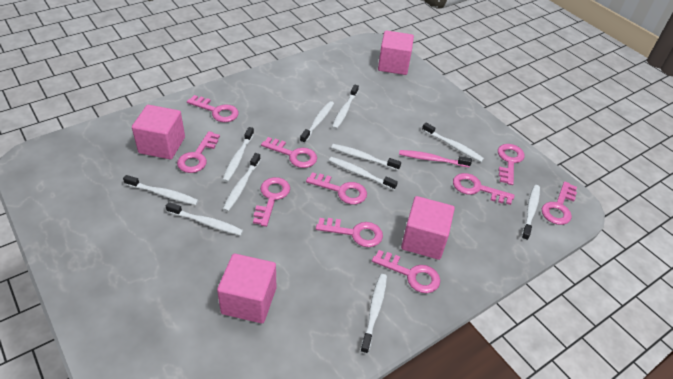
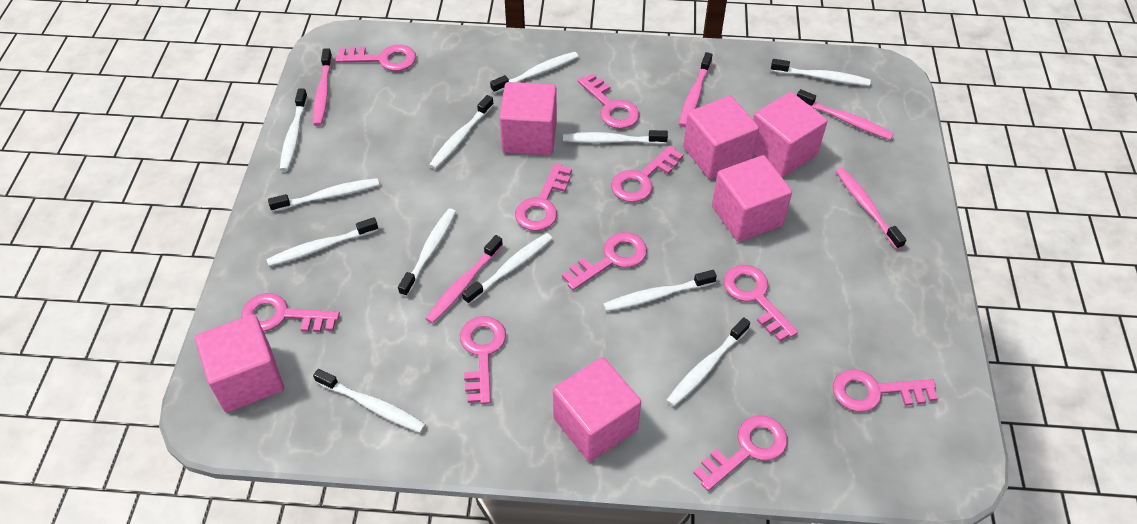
pink cube: [132,105,185,159] [217,253,276,323] [378,30,414,75] [401,196,455,260] = 4 -> [195,314,284,412] [499,82,557,155] [553,357,641,462] [683,96,759,179] [712,155,792,242] [753,92,827,177] = 6
pink toothbrush: [399,150,472,167] = 1 -> [313,48,332,126] [425,235,503,324] [679,52,712,127] [797,89,893,140] [836,168,906,249] = 5
white toothbrush: [123,175,199,205] [166,202,244,236] [222,127,254,182] [223,153,261,212] [300,101,334,143] [329,157,398,190] [331,144,401,171] [332,85,359,130] [360,274,387,354] [422,122,484,162] [521,185,540,241] = 11 -> [266,217,378,267] [268,178,379,212] [280,89,308,171] [313,369,426,433] [398,208,456,297] [429,95,494,169] [462,233,553,305] [490,52,578,94] [563,130,668,144] [603,270,717,312] [666,317,750,407] [771,59,871,86] = 12

